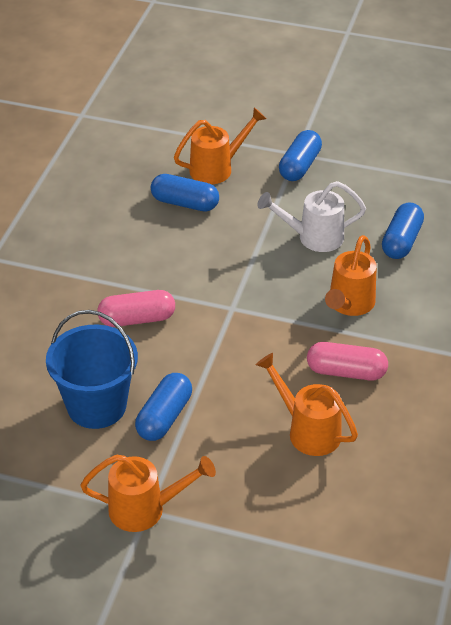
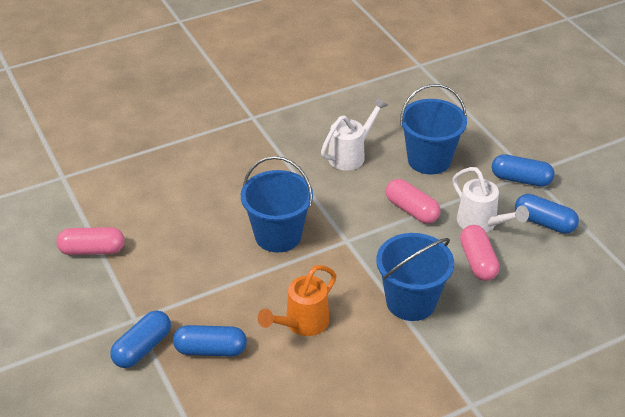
blue bucket: [46,310,138,429] = 1 -> [241,156,313,253] [376,233,454,321] [400,84,467,175] = 3
orange watering can: [80,455,216,532] [174,107,267,184] [256,353,358,456] [325,235,377,316] = 4 -> [258,265,336,336] = 1
pink capsule: [97,290,175,327] [307,342,388,380] = 2 -> [56,227,124,255] [386,179,441,224] [460,225,500,281] = 3
white watering can: [257,181,366,252] = 1 -> [321,97,388,171] [452,167,529,232] = 2

